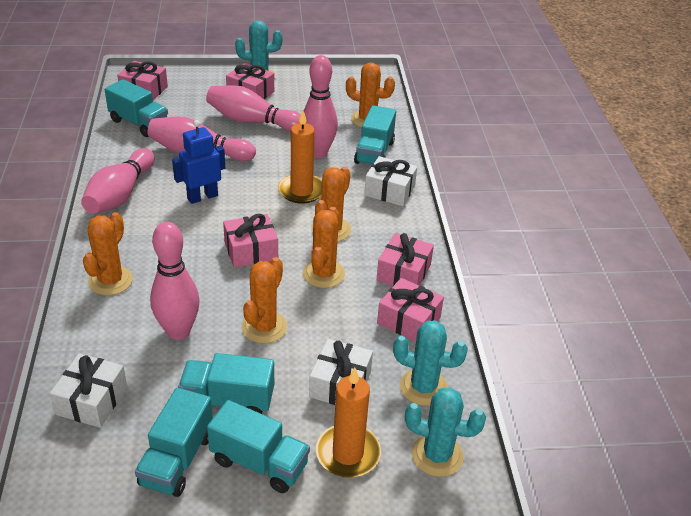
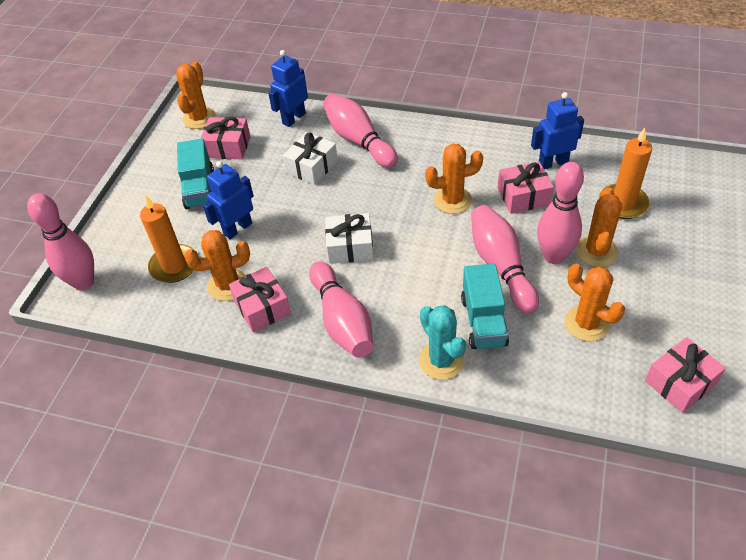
blue robot: [172,120,225,204] = 1 -> [203,161,254,239] [268,50,308,127] [531,92,584,169] = 3
pink gift: [117,61,168,100] [223,214,278,268] [226,63,274,99] [376,233,434,286] [377,278,444,342] = 5 -> [200,117,250,159] [229,267,291,332] [498,162,554,214] [645,337,726,413] = 4
turquoise cactus: [235,20,282,78] [393,320,468,406] [405,387,486,477] = 3 -> [419,305,466,380] = 1
turquoise truck: [105,79,168,137] [135,388,213,497] [178,353,274,414] [207,400,310,493] [354,105,396,165] = 5 -> [177,139,214,209] [461,264,509,349] = 2
white gift: [50,353,127,428] [309,339,373,405] [364,156,417,206] = 3 -> [283,132,338,185] [325,213,374,264] = 2

